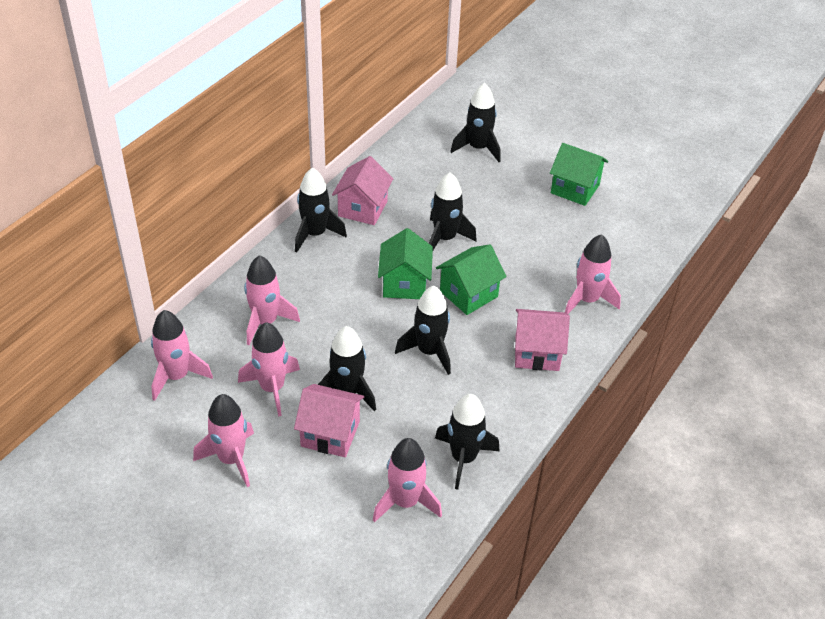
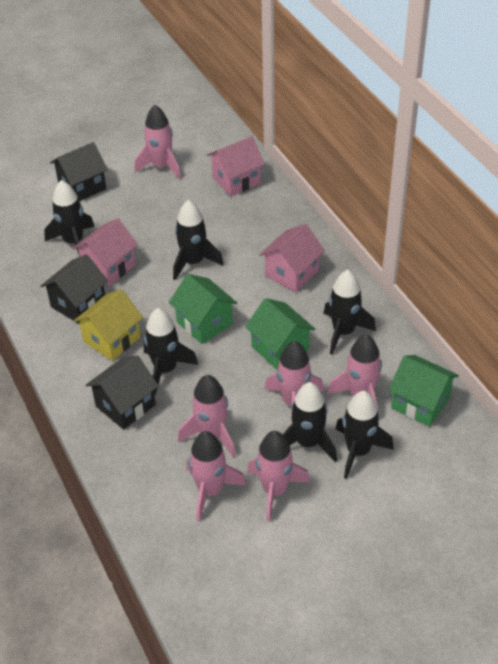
black house: none = 0 -> [41,254,108,324] [50,142,108,201] [86,355,159,430] = 3
yellow house: none = 0 -> [74,289,143,361] = 1

